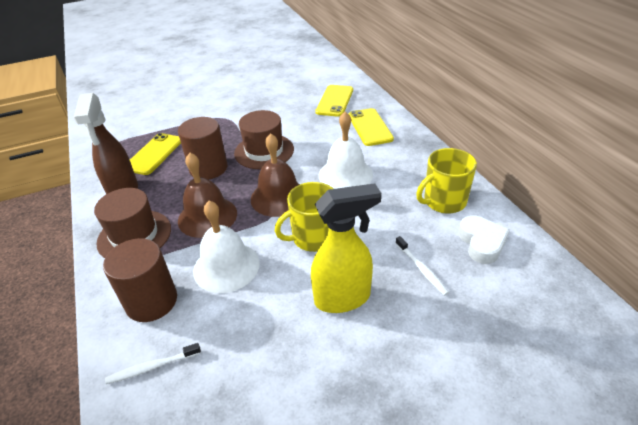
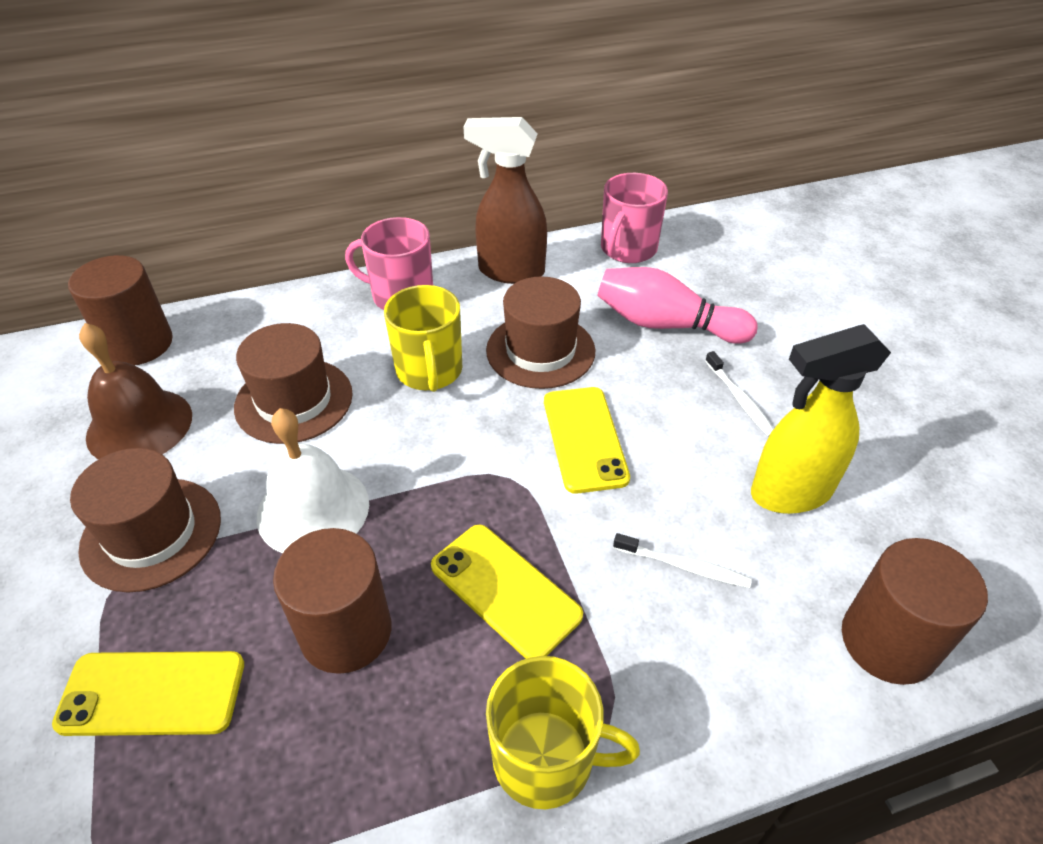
brown bell: [178,153,237,238] [251,133,300,217] = 2 -> [79,323,192,459] = 1
brown cylinder: [103,238,177,322] [178,117,227,179] = 2 -> [68,255,173,365] [273,528,391,674] [842,538,988,685] = 3
brown hat: [94,188,171,258] [234,110,294,169] = 2 -> [70,448,221,592] [234,323,353,444] [486,276,595,389] = 3
pink bowling pin: none = 0 -> [598,267,758,344] = 1
pink mug: none = 0 -> [345,217,433,310] [601,173,668,263] = 2
white bell: [193,201,260,293] [319,112,373,189] = 2 -> [257,408,369,554] = 1
white heart: [458,215,510,264] = 1 -> none = 0

